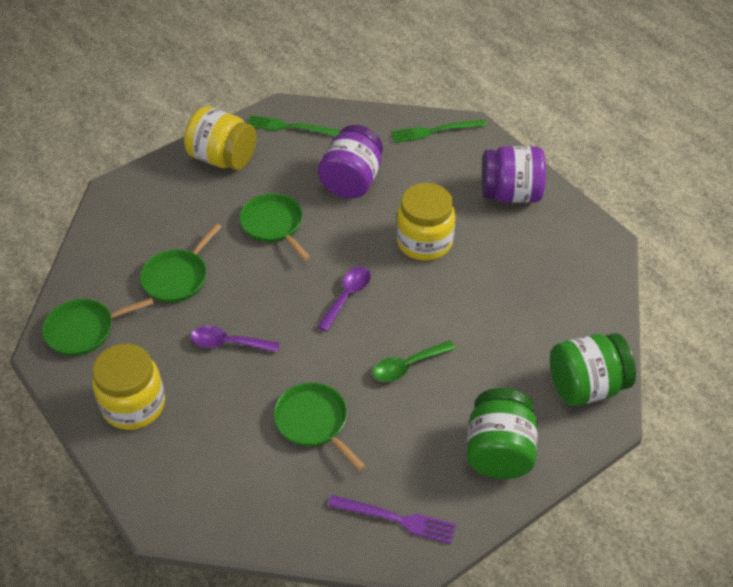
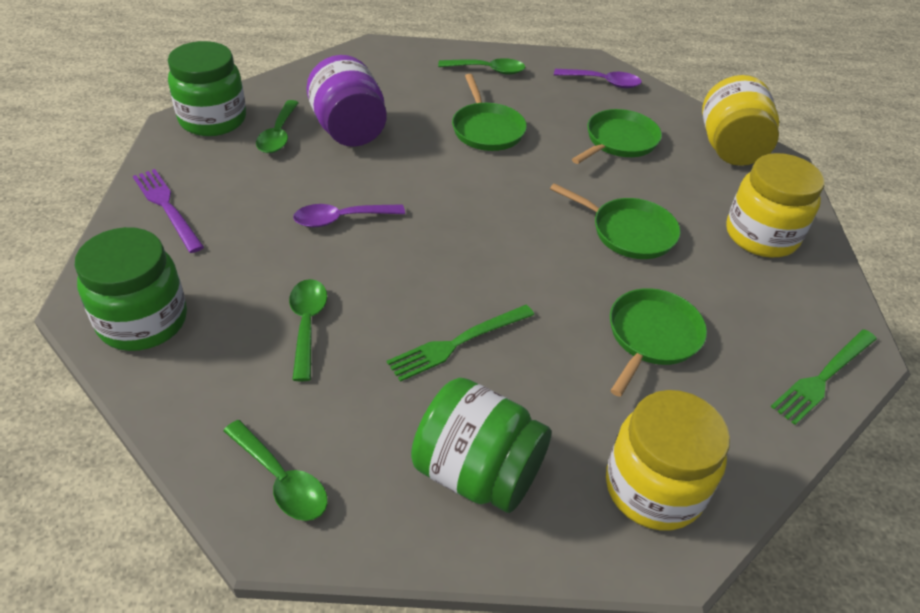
green jar: [466,388,537,479] [550,333,636,406] = 2 -> [75,227,187,351] [168,41,246,136] [411,378,551,513] = 3
green spoon: [373,340,455,382] = 1 -> [224,420,328,521] [256,100,299,153] [289,279,327,381] [438,58,525,75] = 4
purple jar: [318,125,383,198] [482,146,546,203] = 2 -> [307,55,387,147] = 1

